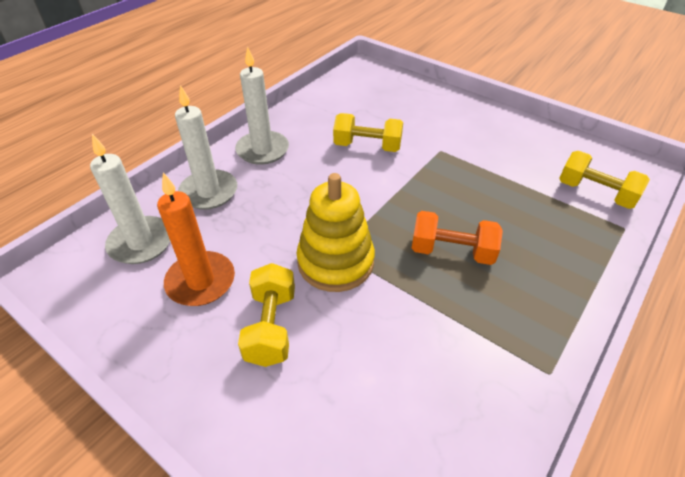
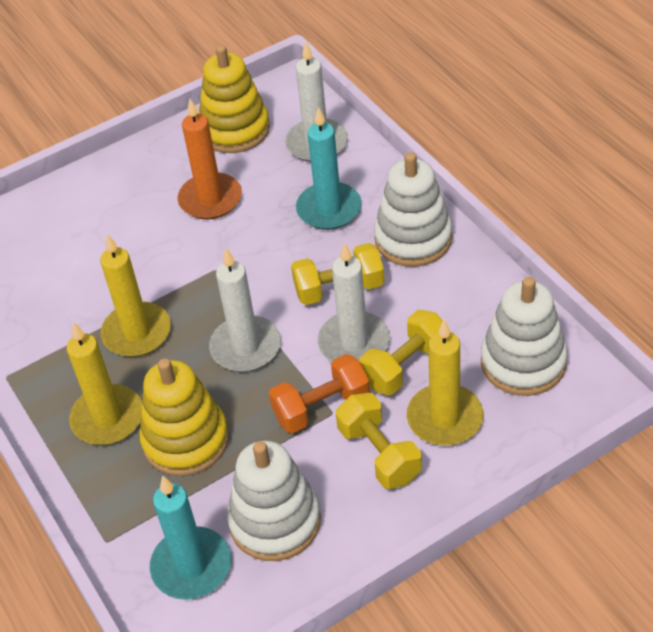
turquoise candle: none = 0 -> [150,476,231,600] [296,107,362,230] = 2
white stacking toy: none = 0 -> [227,441,321,561] [374,152,452,267] [481,277,568,396] = 3
yellow candle: none = 0 -> [67,322,142,445] [100,234,171,357] [407,320,483,446] = 3
yellow stacking toy: [296,173,375,292] = 1 -> [139,358,229,476] [199,45,270,153] = 2

